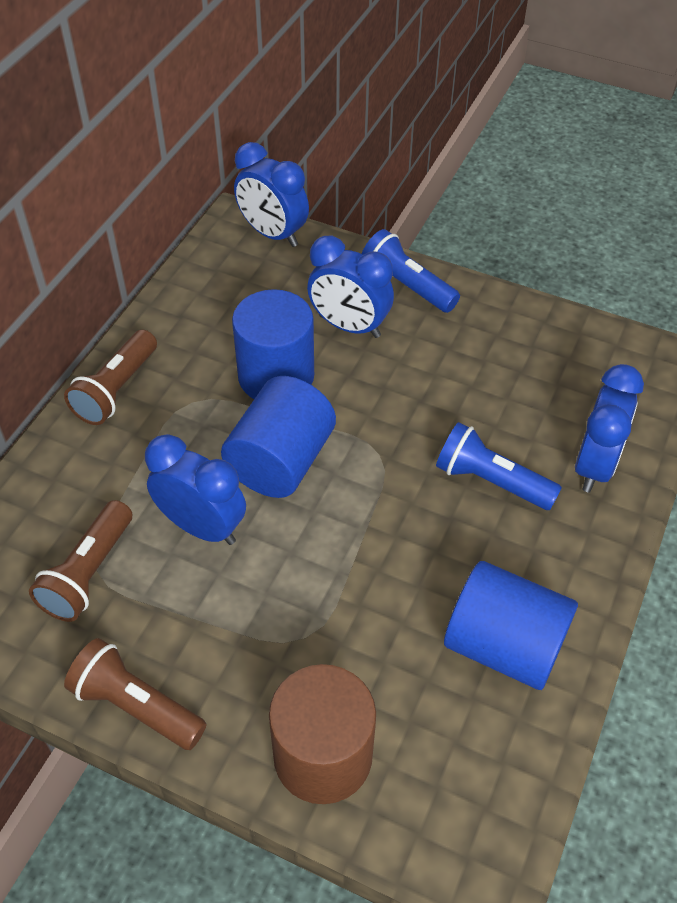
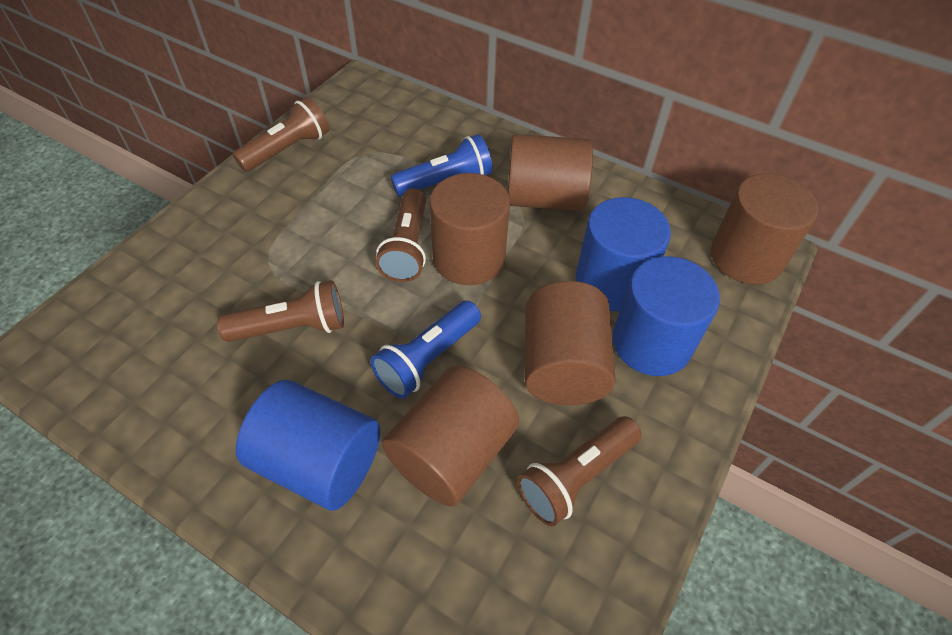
blue clock: [145,434,246,545] [234,142,309,247] [307,235,394,338] [575,364,644,492] = 4 -> none = 0
brown cylinder: [269,664,376,804] = 1 -> [382,365,519,507] [429,173,510,285] [508,134,593,211] [525,281,616,405] [711,173,819,284] = 5
brown flashlight: [29,500,132,622] [64,330,157,425] [64,638,207,750] = 3 -> [217,280,344,342] [233,97,329,172] [376,188,426,282] [517,416,641,526] = 4

